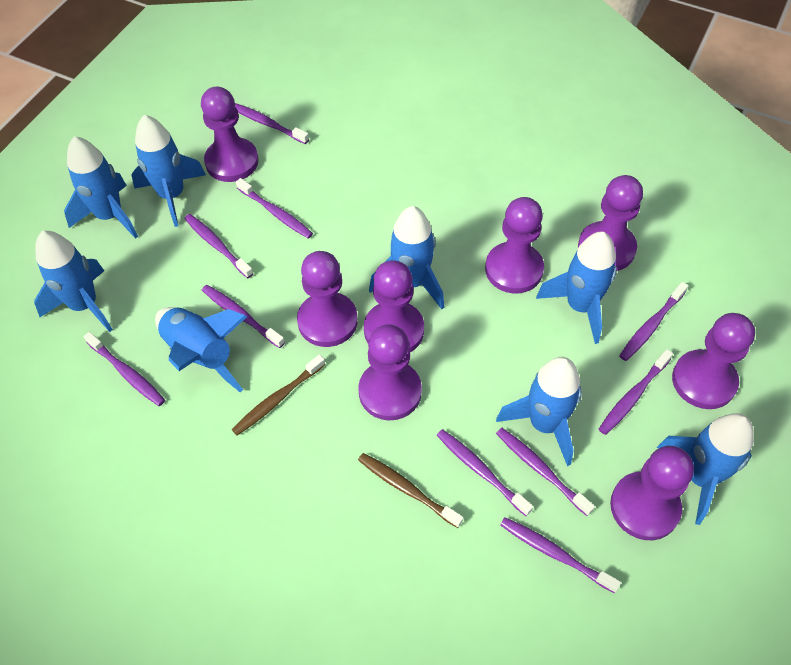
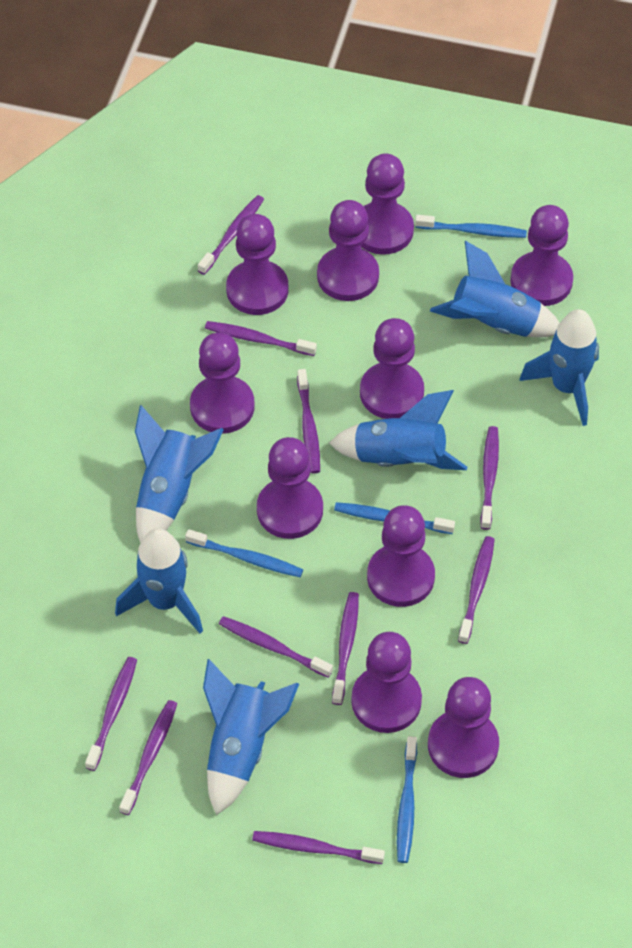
blue rocket: [34,231,113,332] [64,136,138,239] [131,115,206,227] [155,307,248,392] [369,206,444,309] [496,357,582,466] [536,232,617,344] [657,413,754,525] = 8 -> [115,528,203,633] [135,405,224,543] [203,659,299,815] [329,390,467,470] [430,241,559,337] [519,309,599,426] = 6
blue toothbrush: none = 0 -> [185,529,303,577] [334,502,455,534] [397,736,417,863] [415,215,527,238] = 4
brown toothbrush: [231,354,325,435] [358,453,463,528] = 2 -> none = 0
purple pawn: [201,87,259,182] [297,251,358,347] [358,324,422,420] [364,260,424,352] [485,197,544,293] [578,175,643,271] [610,446,694,540] [672,313,755,409] = 8 -> [190,332,254,434] [226,214,288,315] [257,437,323,539] [317,200,379,301] [351,632,422,733] [360,318,424,419] [361,153,414,255] [367,505,435,607] [428,677,499,778] [510,205,573,306] = 10

